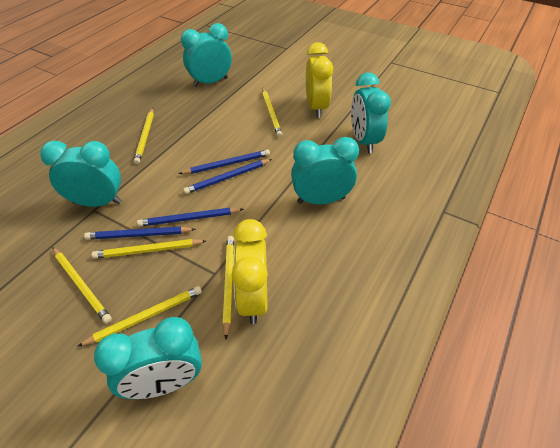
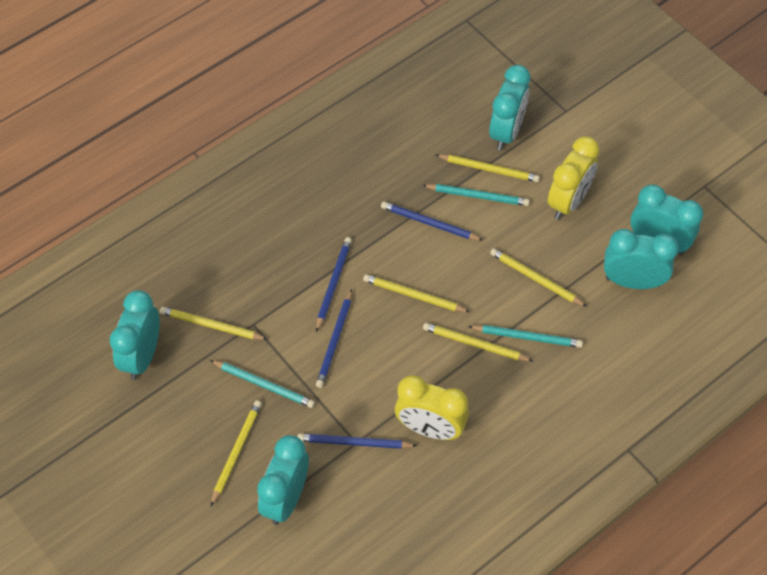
turquoise pencil: none = 0 -> [210,360,315,408] [422,184,530,206] [468,325,583,348] = 3

